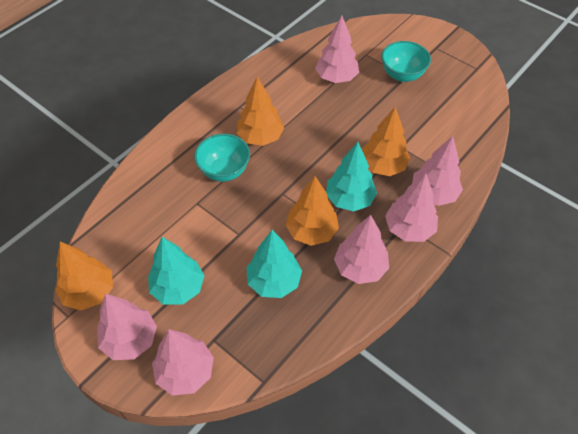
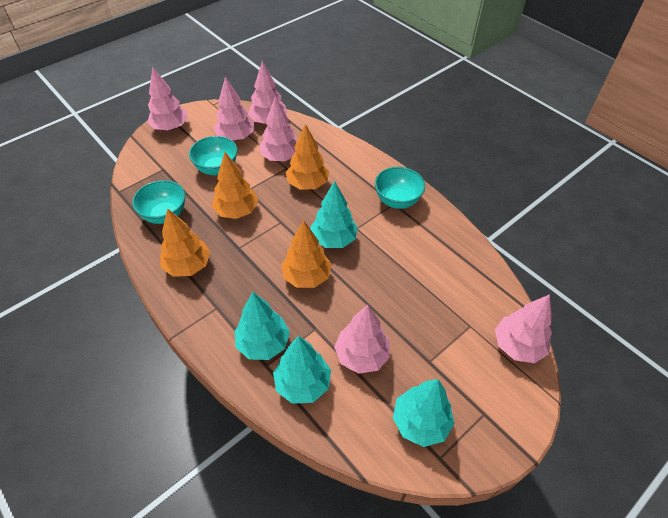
turquoise bowl: [194,134,250,182] [381,41,431,82] = 2 -> [132,180,185,224] [189,136,238,175] [375,167,425,209] = 3
turquoise tree: [148,237,205,304] [246,230,302,298] [326,142,377,211] = 3 -> [235,292,290,360] [273,336,331,404] [310,181,358,248] [393,379,454,447] = 4

